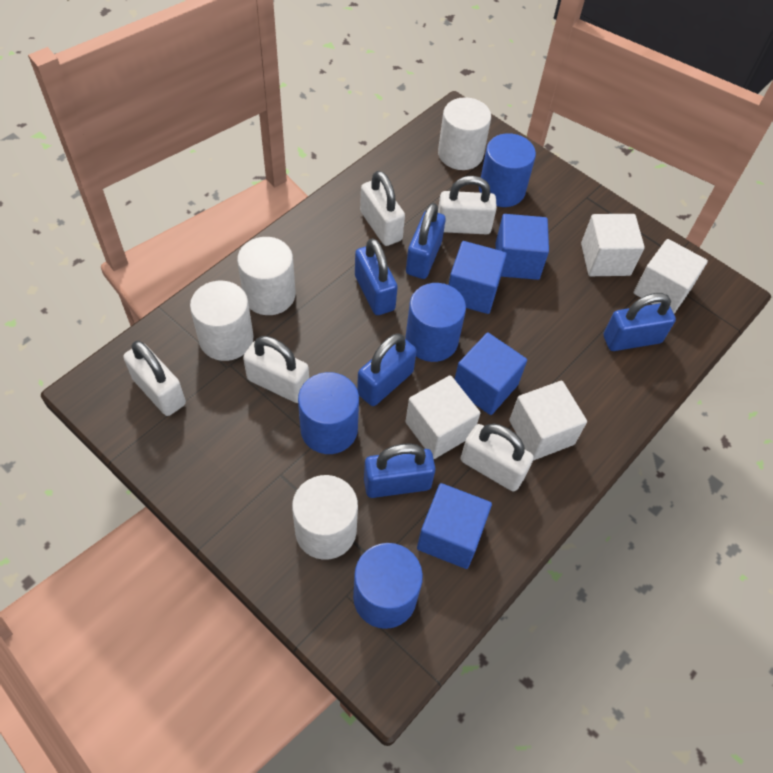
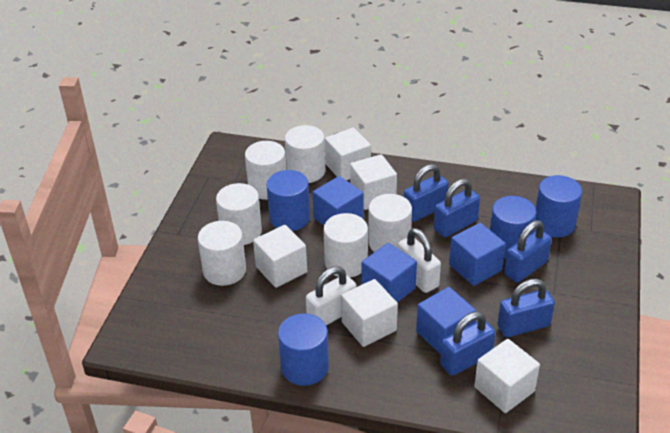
white cube: [406,375,480,459] [509,381,587,461] [581,214,644,276] [634,239,708,314] = 4 -> [253,225,307,288] [325,128,371,180] [341,279,398,347] [350,154,397,210] [474,339,540,413] = 5
white cylinder: [190,281,254,361] [237,237,295,315] [292,475,358,560] [438,97,491,170] = 4 -> [198,221,246,286] [216,183,262,245] [245,141,286,200] [285,125,325,183] [323,213,368,278] [368,194,412,252] = 6
white padlock: [123,341,186,416] [243,336,309,403] [360,171,405,246] [438,176,497,234] [461,423,534,491] = 5 -> [306,266,357,325] [398,228,441,293] = 2

